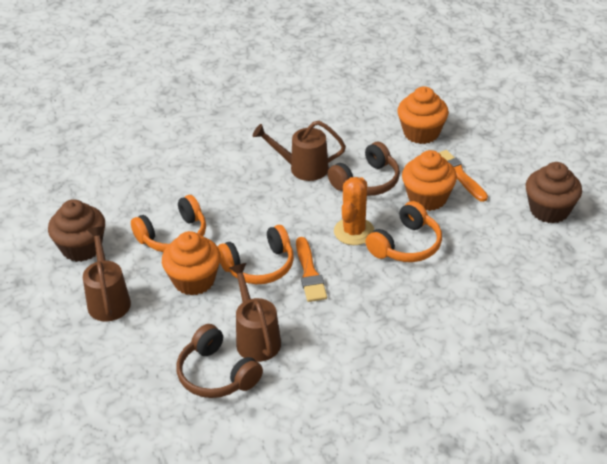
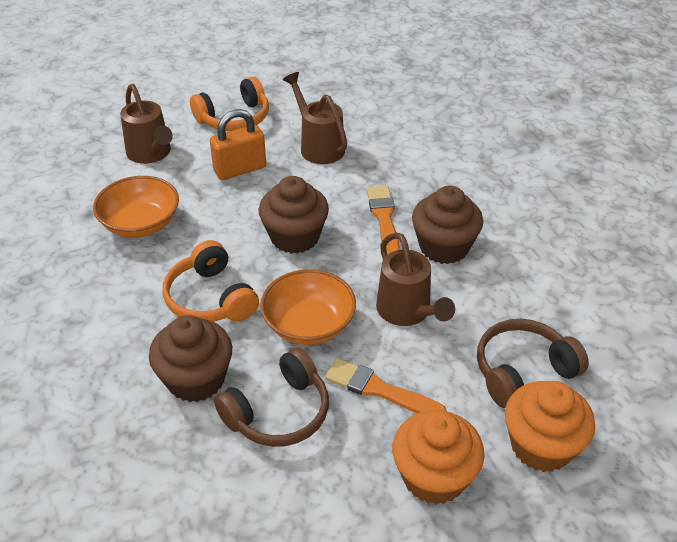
brown cupcake: [48,199,105,262] [526,162,582,223] = 2 -> [149,315,232,402] [259,176,329,254] [412,186,483,264] = 3
orange bowl: none = 0 -> [93,176,179,238] [260,269,356,345] = 2
orange cactus: [334,177,374,245] = 1 -> none = 0
orange cupcake: [162,231,221,295] [398,86,449,144] [402,150,457,211] = 3 -> [392,410,485,505] [505,381,595,472] = 2
orange headphones: [131,195,206,252] [217,225,294,284] [365,201,442,262] = 3 -> [163,240,259,322] [190,77,269,131] = 2
orange padlock: none = 0 -> [210,109,266,180] = 1

